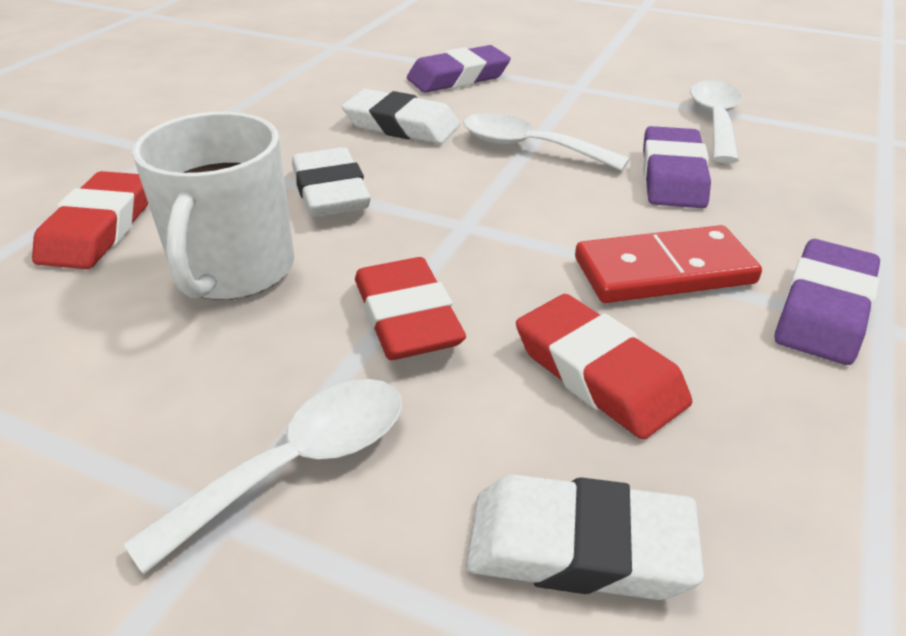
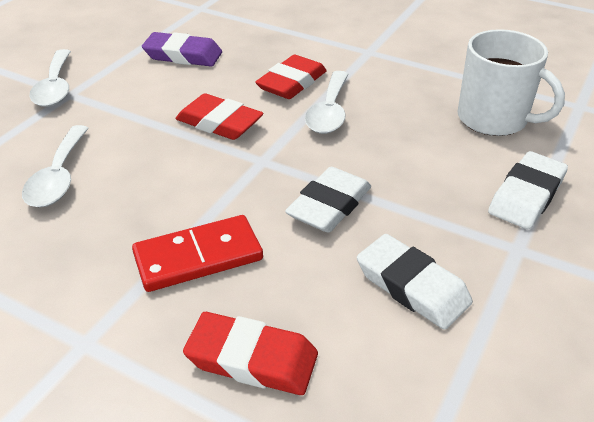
purple eraser: [407,45,511,93] [643,126,711,208] [774,239,880,365] = 3 -> [142,32,222,67] = 1

